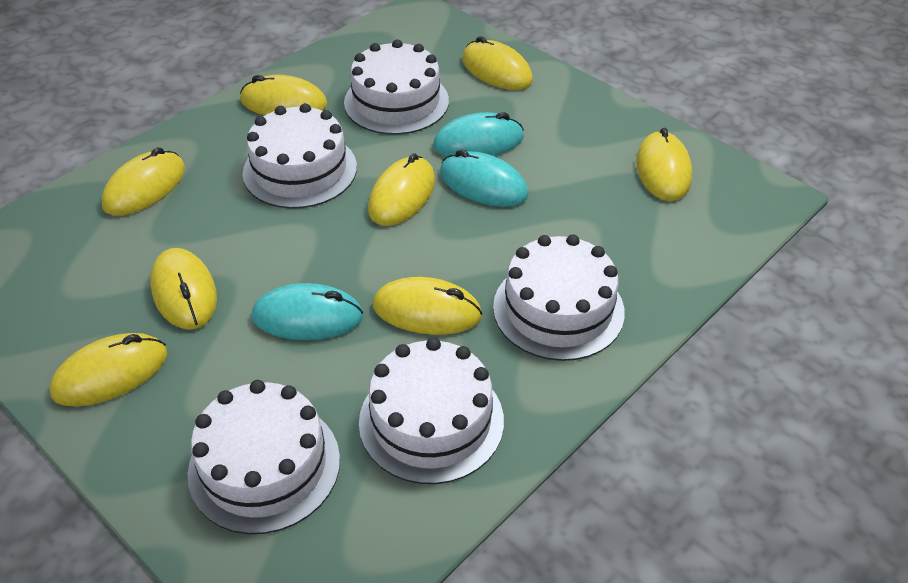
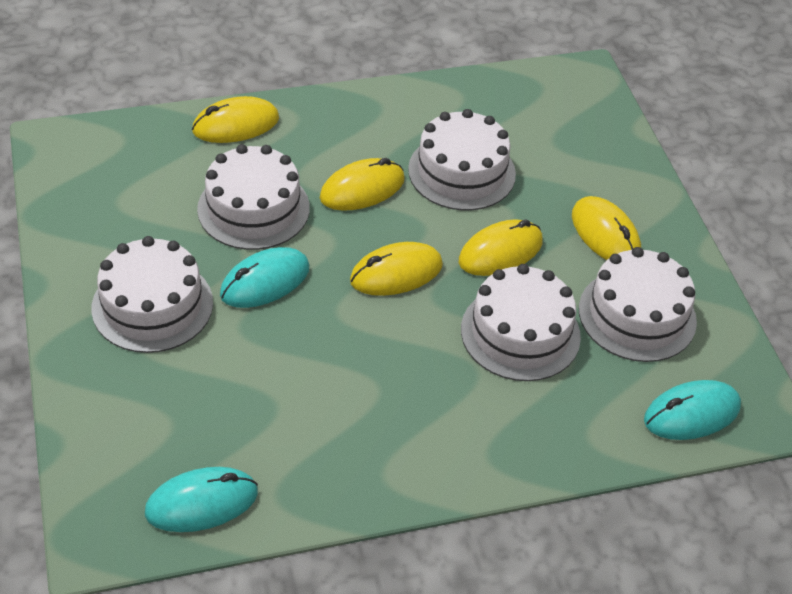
yellow mouse: [50,333,167,407] [101,147,185,216] [150,248,217,330] [240,75,327,115] [368,153,435,226] [373,277,483,335] [462,36,533,90] [636,128,692,201] = 8 -> [192,96,279,143] [320,158,405,211] [350,242,443,296] [459,219,543,276] [572,196,641,260] = 5

